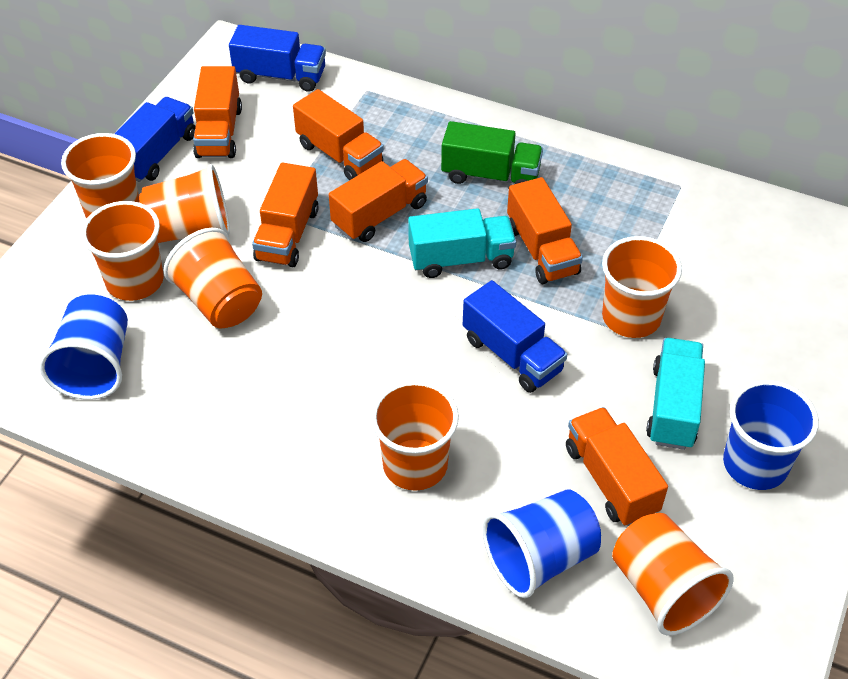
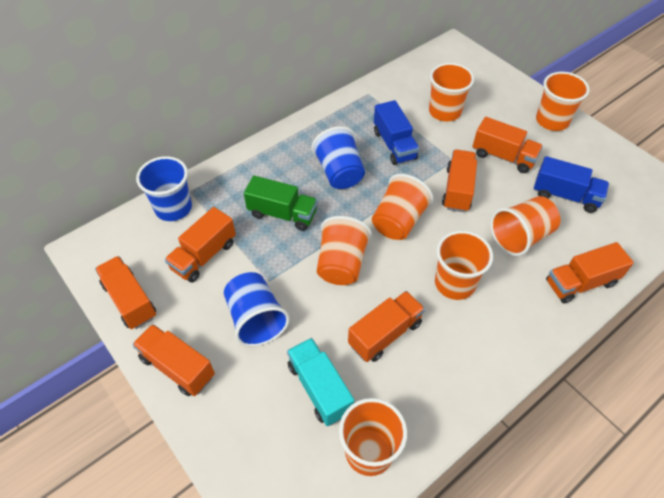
blue truck: [115,97,196,182] [229,25,326,92] [463,280,567,393] = 3 -> [374,100,419,165] [534,156,609,213] = 2
orange truck: [193,66,242,158] [252,163,319,267] [293,89,384,180] [329,159,428,242] [507,177,583,284] [566,407,668,526] = 6 -> [95,256,156,329] [132,324,215,396] [165,207,236,283] [348,291,425,362] [442,150,477,212] [473,117,543,173] [546,242,634,303] = 7
turquoise truck: [408,208,516,278] [646,338,705,450] = 2 -> [287,338,354,426] = 1

